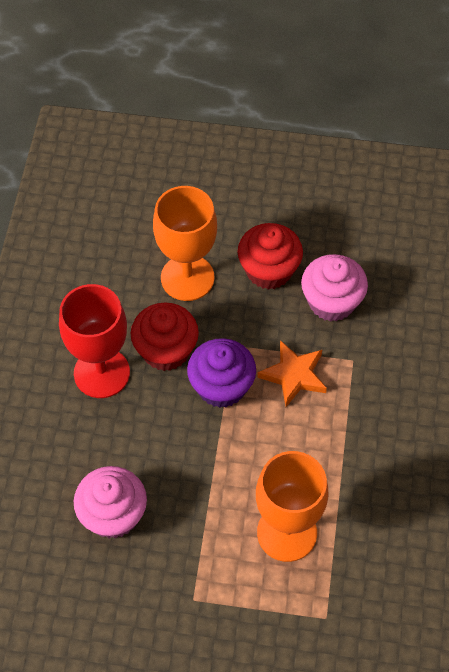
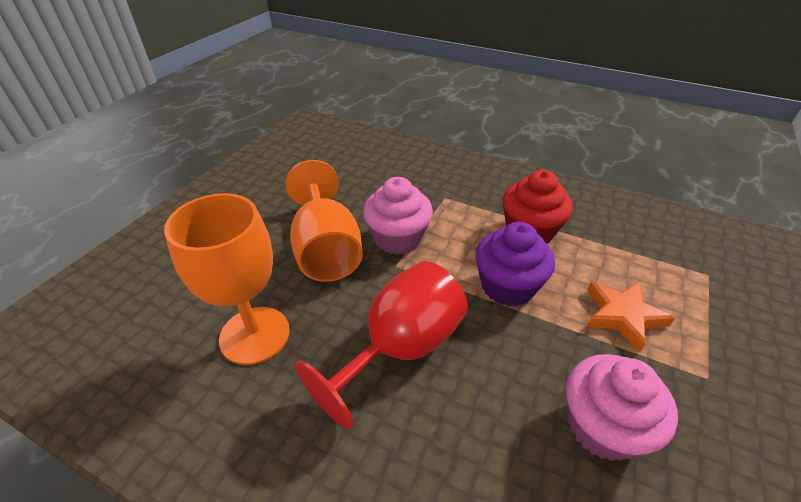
red cupcake: [131,303,199,371] [238,223,303,290] = 2 -> [503,170,573,243] = 1

